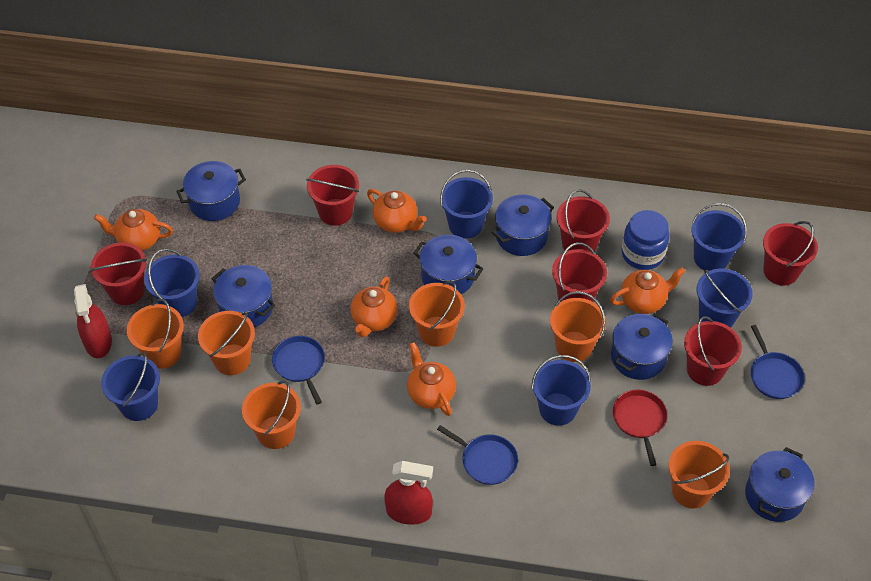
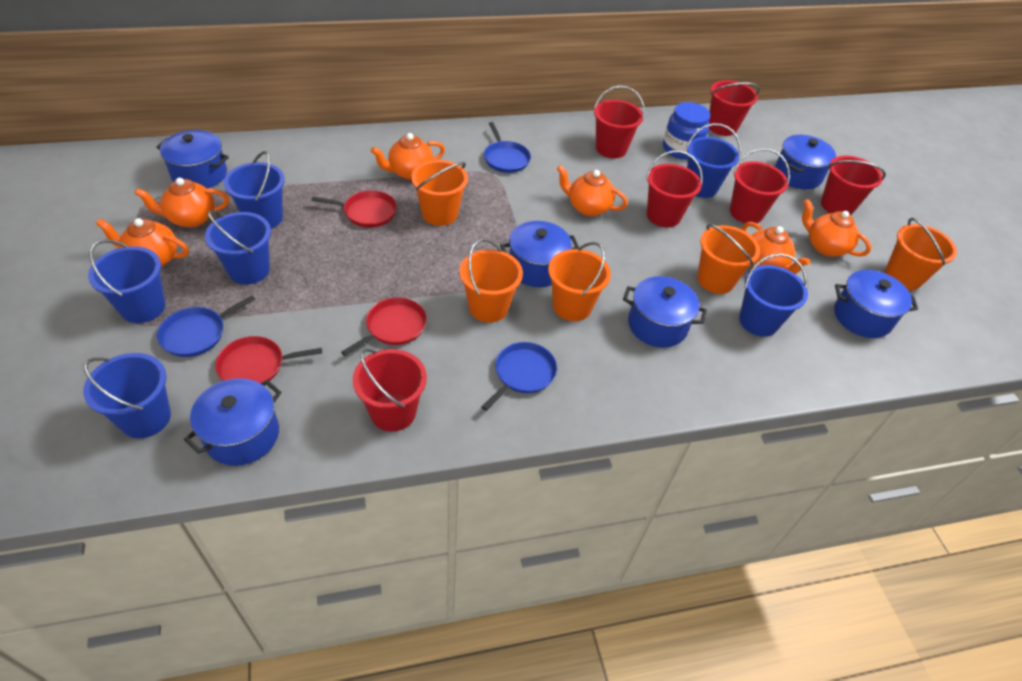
orange bucket: [127,299,184,369] [198,311,255,375] [242,381,301,449] [409,281,465,347] [550,291,606,362] [669,441,730,508] = 6 -> [411,160,468,226] [459,239,523,323] [548,242,611,321] [697,224,760,294] [885,218,957,290] = 5
orange teapot: [94,209,173,251] [350,276,398,337] [367,189,427,233] [407,342,456,416] [610,267,685,314] = 5 -> [96,218,189,267] [135,178,229,228] [371,133,445,180] [557,165,628,216] [742,222,810,274] [802,199,871,257] = 6
red pan: [613,390,667,466] = 1 -> [215,336,322,383] [311,190,397,228] [341,297,427,356] = 3
red spray bottle: [74,284,112,358] [384,461,433,525] = 2 -> none = 0

